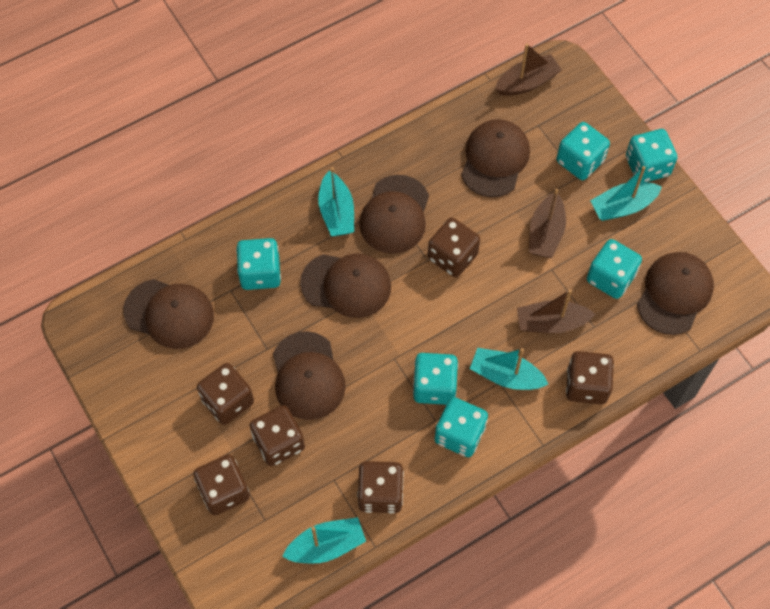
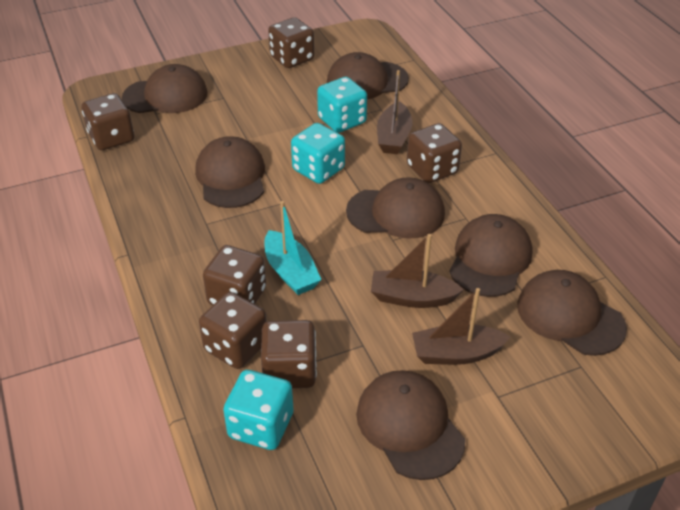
brown cap: [123,279,214,349] [273,331,346,420] [300,254,391,318] [359,175,429,254] [461,119,530,198] [637,252,714,335] = 6 -> [122,64,208,113] [195,136,265,208] [327,52,409,99] [346,177,445,239] [356,370,465,480] [449,214,532,297] [517,270,627,356] = 7
turquoise boat: [282,517,366,564] [318,167,354,236] [470,348,548,390] [590,166,662,221] = 4 -> [264,201,322,295] = 1
turquoise dice: [236,238,281,290] [413,353,458,405] [434,397,488,457] [556,122,610,180] [587,239,642,299] [626,129,678,182] = 6 -> [223,370,293,450] [291,123,345,184] [317,77,367,133] = 3

